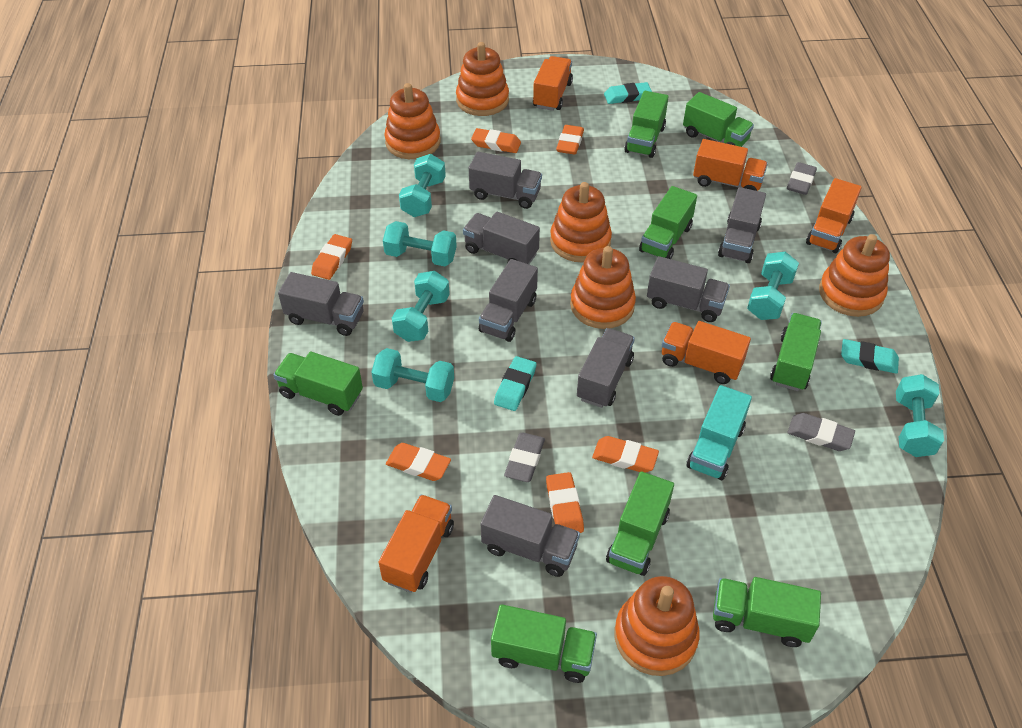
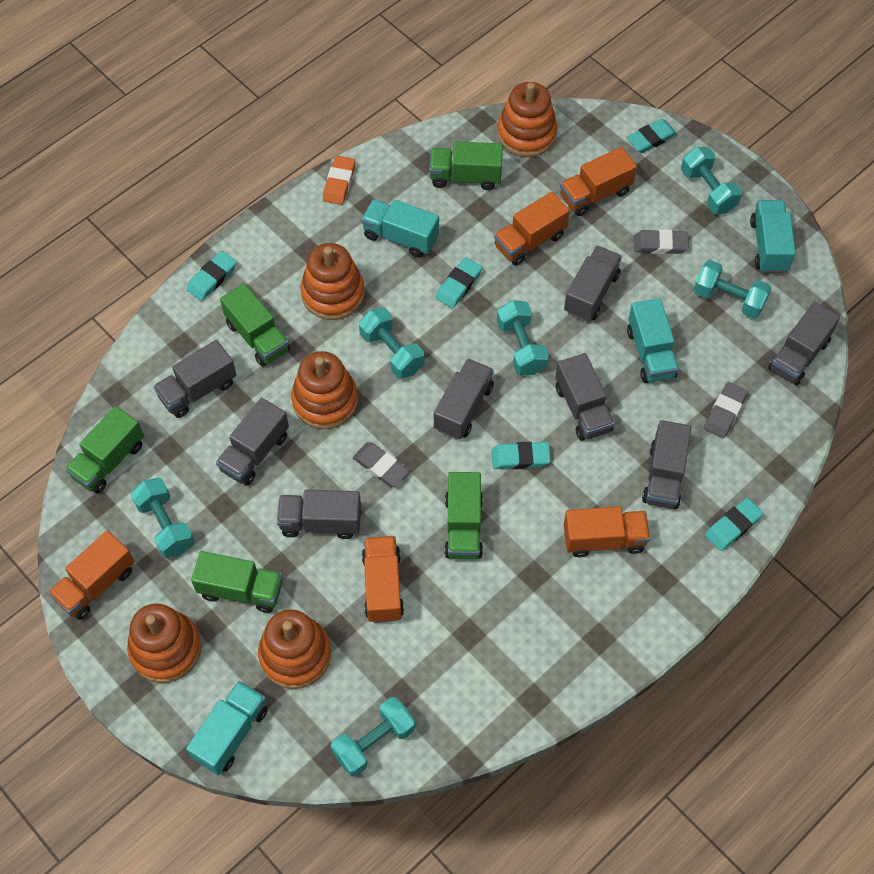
green truck: [273,351,363,416] [491,604,597,683] [606,471,674,576] [624,91,669,158] [639,186,697,259] [683,92,754,147] [713,577,821,647] [770,313,822,391] = 8 -> [65,406,144,494] [191,551,282,613] [220,283,290,367] [429,141,503,190] [444,472,483,559] = 5
orange eraser: [311,234,352,280] [386,443,451,481] [471,128,521,153] [546,472,584,533] [556,125,584,155] [592,436,659,473] = 6 -> [323,156,355,205] = 1
orange stacking toy: [384,83,440,159] [456,42,509,116] [550,182,612,262] [570,246,636,329] [615,576,700,676] [819,234,890,317] = 6 -> [127,604,202,683] [258,609,331,689] [291,351,358,429] [301,243,365,320] [497,82,558,157] = 5
turquoise eraser: [494,356,536,411] [604,82,652,104] [841,339,899,374] = 3 -> [186,251,237,301] [435,257,482,308] [491,441,551,469] [627,119,677,153] [705,498,763,551] = 5
turquoise truck: [686,385,752,480] = 1 -> [186,681,268,775] [361,199,439,257] [627,298,679,383] [750,200,796,273] = 4

